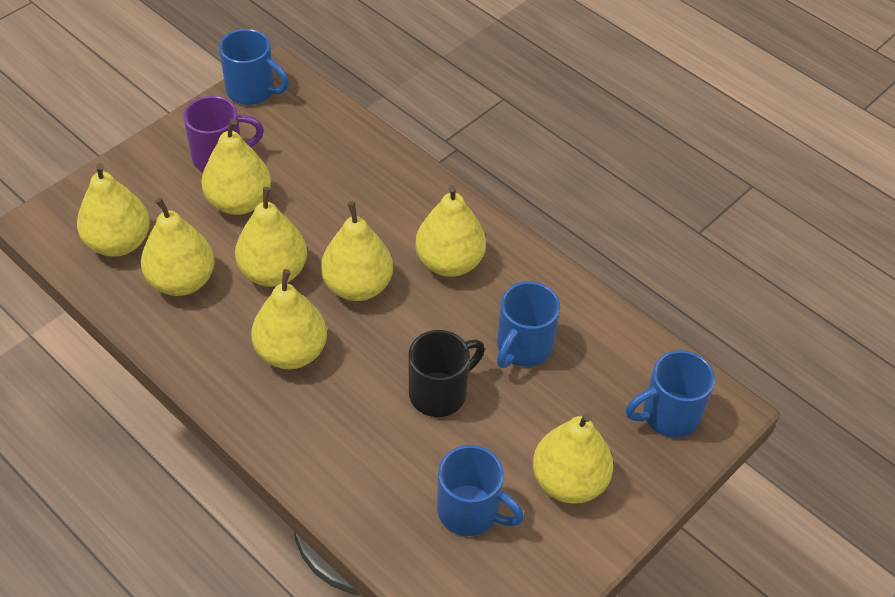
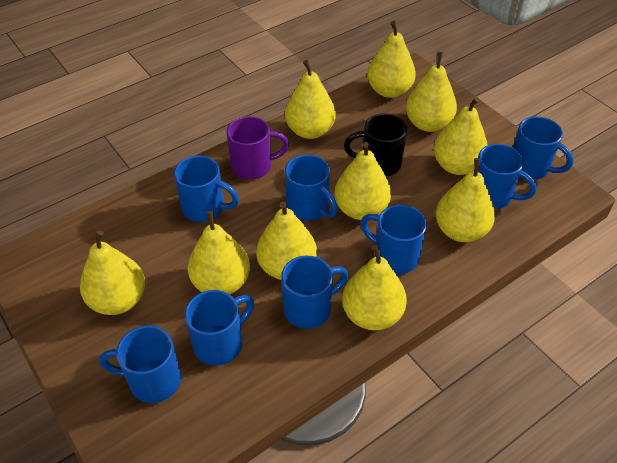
blue mug: [219,29,289,105] [437,445,524,536] [497,281,560,368] [626,350,715,438] = 4 -> [99,325,181,403] [174,156,239,222] [185,290,254,366] [281,256,348,329] [285,155,338,221] [360,205,427,274] [478,144,537,209] [513,116,574,180] = 8
yellow pear: [77,163,150,257] [141,197,215,296] [201,119,271,215] [235,187,307,287] [251,269,327,369] [321,201,393,301] [415,185,486,277] [533,413,613,504] = 8 -> [80,230,145,315] [188,211,250,294] [256,202,317,280] [285,60,336,139] [334,142,391,220] [342,245,407,330] [367,21,416,98] [406,52,457,132] [434,97,488,175] [436,158,495,242] = 10

